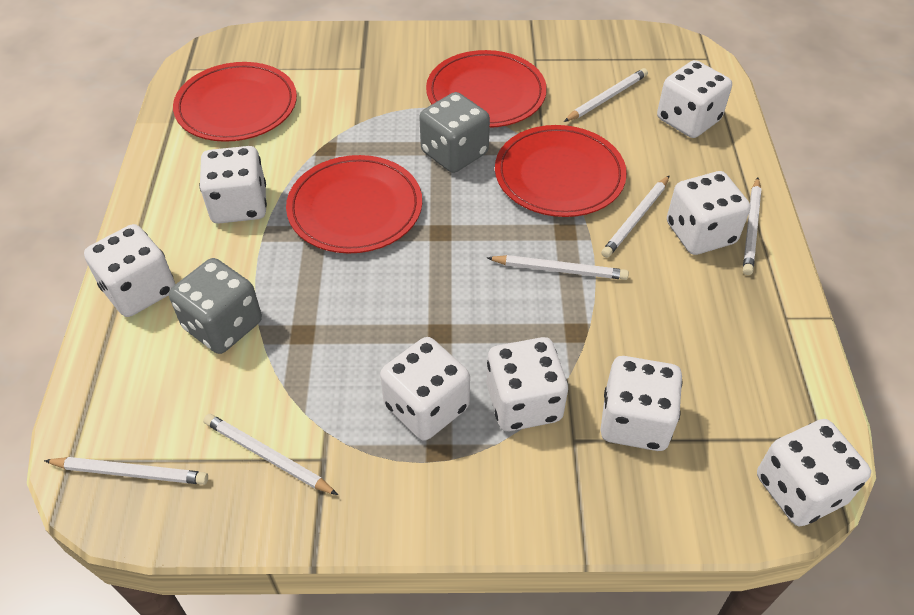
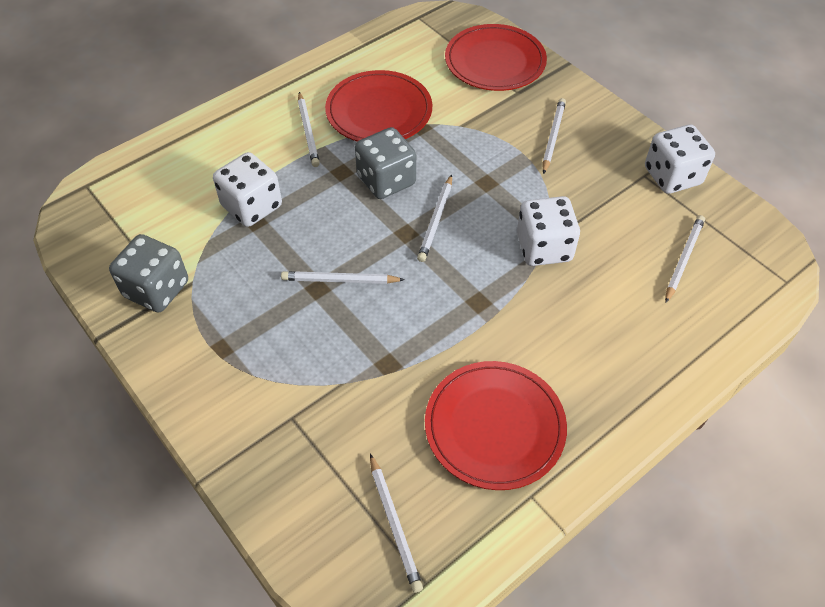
red plate: [173,62,297,142] [286,155,422,254] [426,50,547,128] [495,125,627,217] = 4 -> [325,70,432,142] [425,361,567,490] [445,24,547,91] = 3
white dice: [84,224,175,317] [199,146,267,224] [380,337,470,441] [487,337,568,431] [600,356,683,451] [657,60,732,138] [667,171,750,255] [757,419,871,527] = 8 -> [213,152,282,227] [517,196,580,266] [645,124,715,194] = 3

